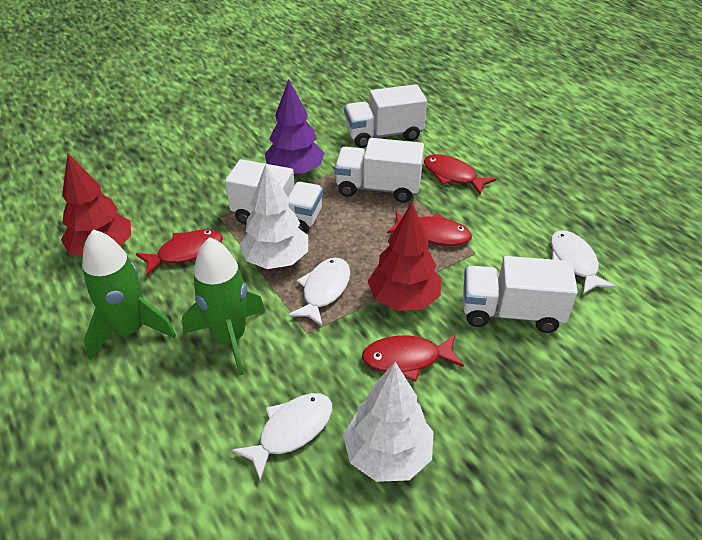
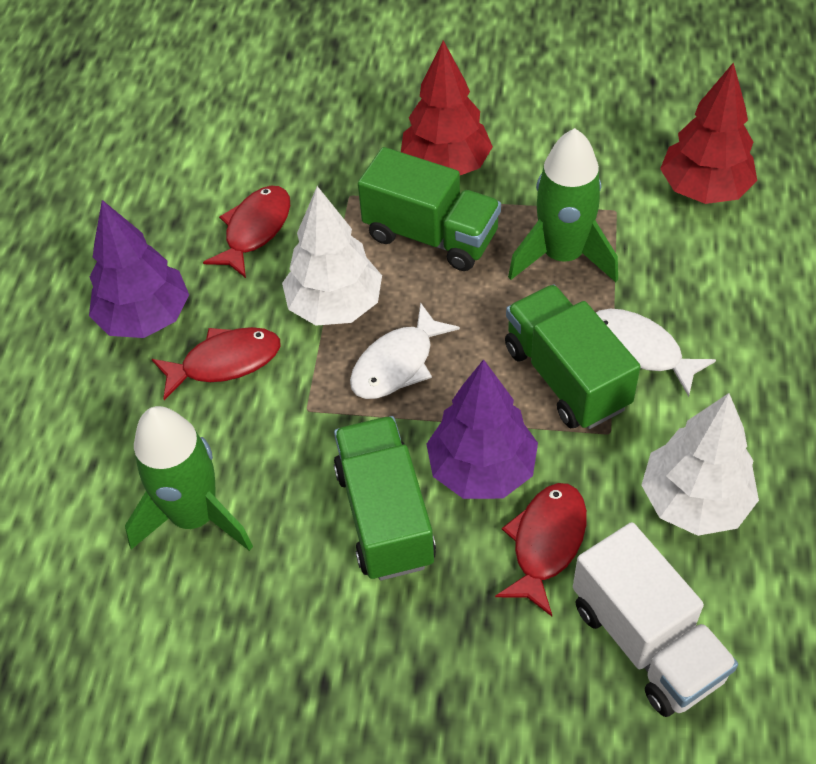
green truck: none = 0 -> [334,416,436,580] [358,147,501,271] [505,284,641,429] = 3
purple tree: [265,80,324,176] = 1 -> [89,200,189,338] [426,359,538,499] = 2
red fish: [136,229,223,276] [362,334,464,381] [387,212,472,246] [424,154,496,195] = 4 -> [152,327,280,400] [203,186,290,278] [495,483,587,616] = 3
white fish: [232,393,332,480] [288,258,350,327] [551,230,616,294] = 3 -> [350,302,460,399] [596,309,716,397] = 2
white truck: [225,159,323,234] [335,138,424,203] [344,84,427,148] [463,256,578,333] = 4 -> [573,522,738,717] = 1

